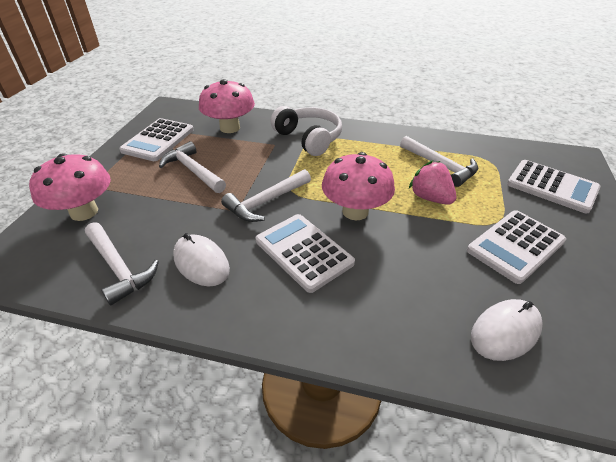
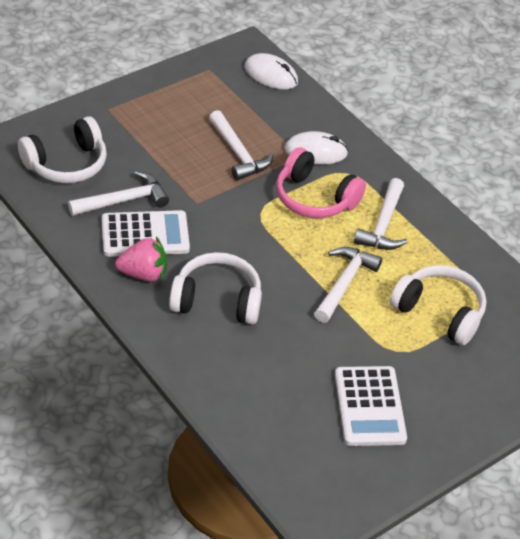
pink headphones: none = 0 -> [276,147,366,218] = 1
pink mushroom: [29,153,111,221] [199,79,255,133] [322,152,395,220] = 3 -> none = 0
white calculator: [119,118,194,161] [256,214,355,293] [467,210,566,284] [507,160,600,213] = 4 -> [102,210,190,257] [335,366,407,446] = 2
white headphones: [271,106,342,156] = 1 -> [18,116,107,183] [169,252,262,324] [390,265,486,345] = 3

